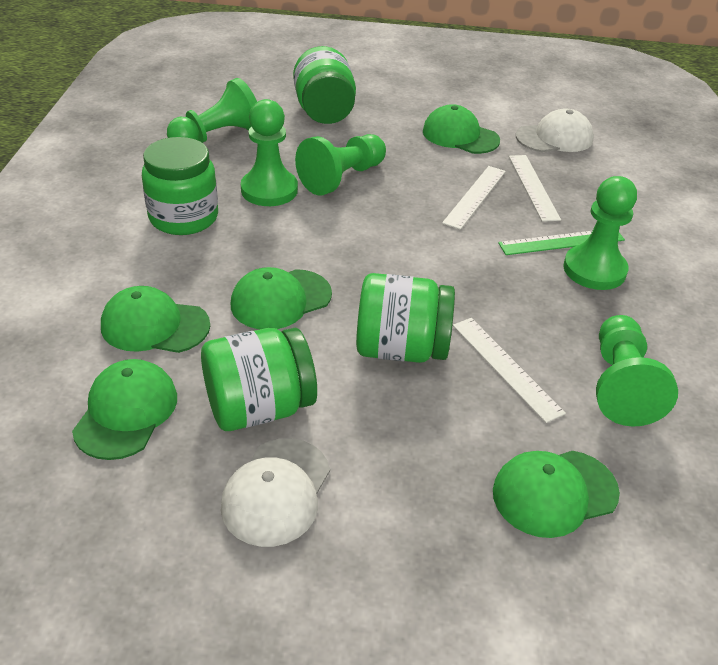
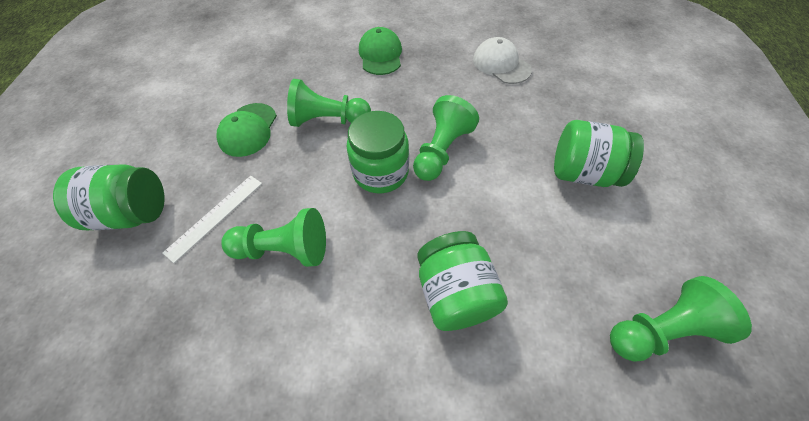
green cap: [72,359,177,460] [101,286,210,353] [230,267,332,329] [423,104,500,154] [493,451,620,538] = 5 -> [217,103,277,157] [359,27,402,75] = 2
green pawn: [167,78,257,143] [241,99,298,206] [295,134,386,195] [563,176,637,290] [596,315,678,427] = 5 -> [221,208,326,267] [287,79,371,127] [413,95,479,181] [610,276,752,362] = 4
green ruler: [498,231,625,255] = 1 -> none = 0
white cap: [220,438,330,547] [516,109,594,152] = 2 -> [473,37,532,84] = 1
white ruler: [442,166,506,230] [453,318,566,423] [509,155,561,222] = 3 -> [163,175,262,263] = 1

